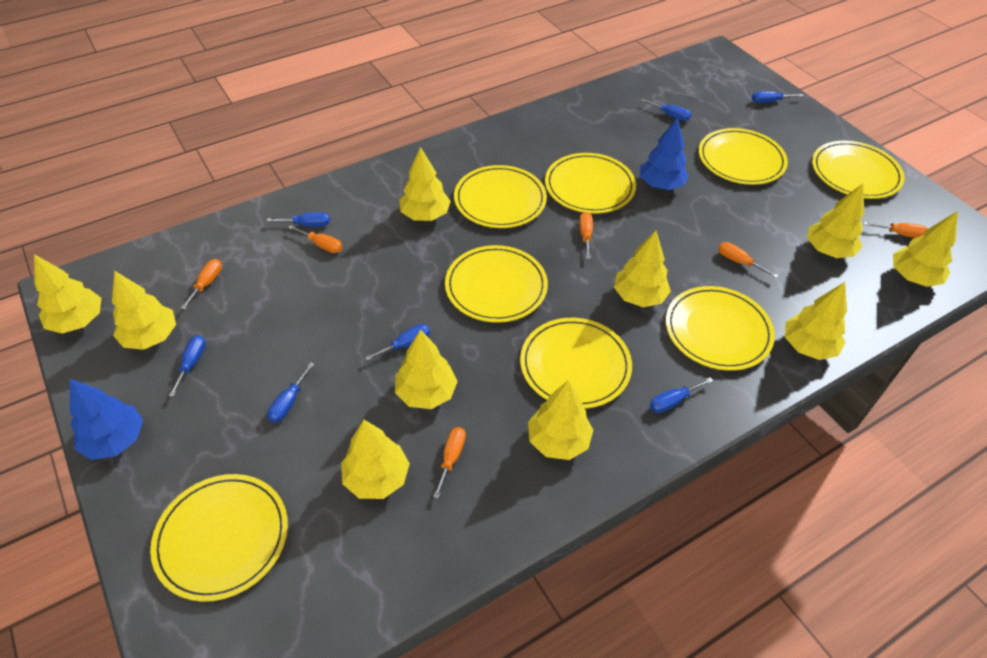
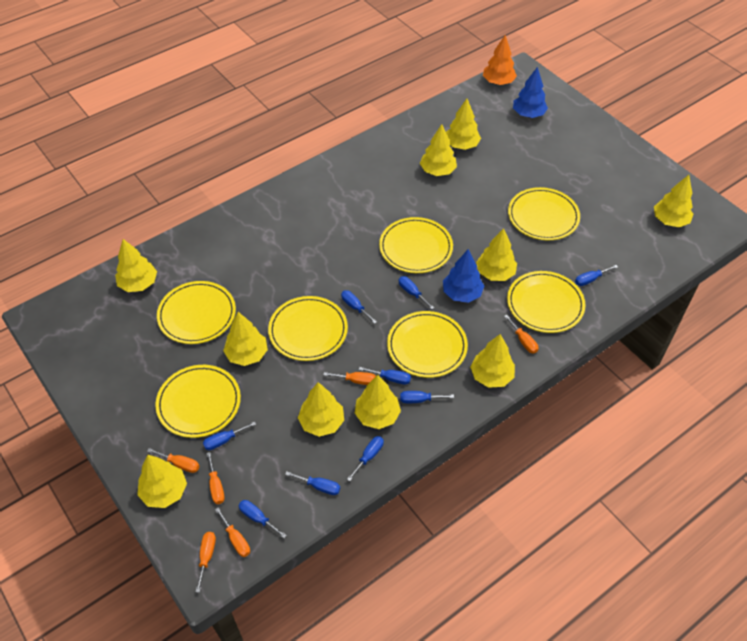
blue screwdriver: [169,335,206,397] [267,213,330,226] [267,362,314,422] [365,324,430,361] [641,99,691,121] [650,377,713,413] [752,91,803,103] = 7 -> [203,421,256,450] [239,500,287,538] [285,471,340,495] [341,290,377,324] [347,436,384,481] [359,367,411,385] [399,276,434,309] [400,391,454,403] [575,265,618,286] = 9
orange tree: none = 0 -> [483,35,517,85] = 1
yellow plate: [150,474,288,602] [445,245,548,323] [454,165,547,228] [520,318,632,409] [545,153,636,214] [666,286,775,371] [699,128,788,185] [812,141,905,199] = 8 -> [155,365,241,438] [157,281,236,344] [268,296,348,361] [379,217,453,273] [387,311,468,378] [507,271,586,333] [508,187,580,240] = 7

